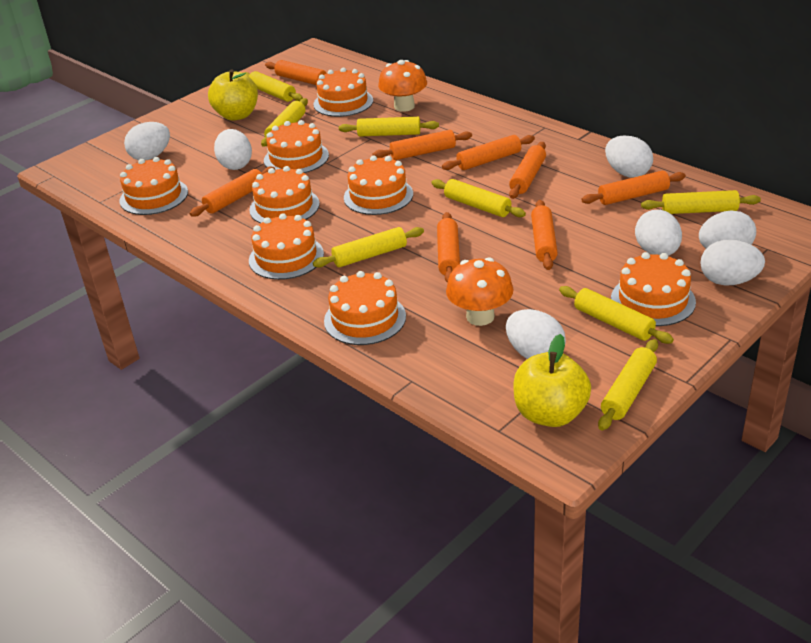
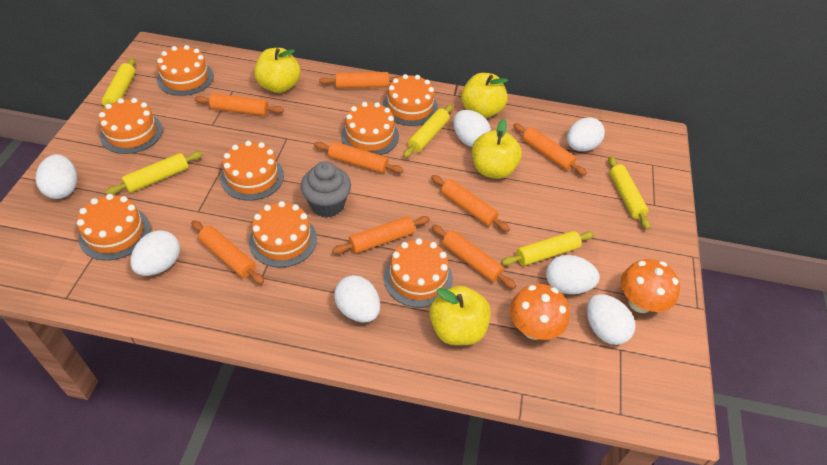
grey cupcake: none = 0 -> [301,161,351,218] = 1
yellow apple: [208,69,258,121] [513,334,591,427] = 2 -> [254,48,301,93] [429,286,491,345] [461,73,508,118] [472,119,522,179] = 4
yellow rolling pin: [244,71,303,102] [261,98,308,147] [313,227,424,268] [339,117,439,137] [431,179,526,217] [559,286,674,344] [598,339,658,431] [641,190,761,214] = 8 -> [101,58,136,112] [105,151,203,195] [403,104,453,158] [501,231,594,266] [608,156,650,230] = 5

